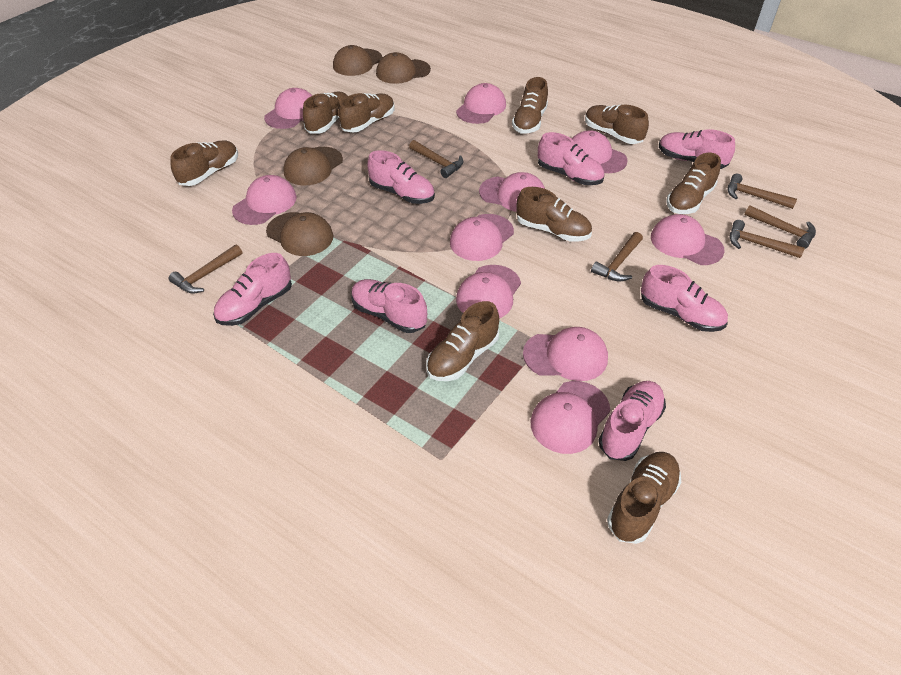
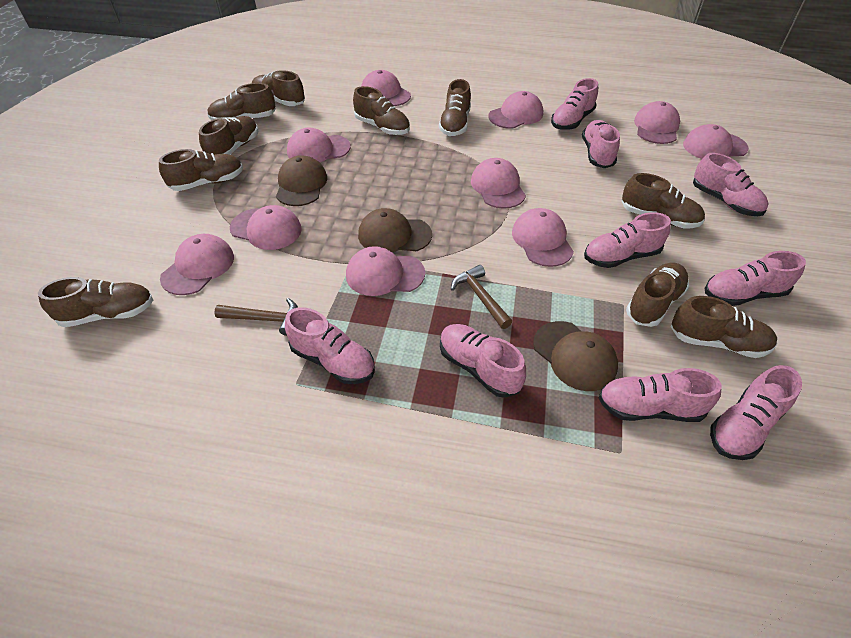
brown cap: [266,212,333,256] [283,147,343,185] [333,45,382,76] [376,52,431,84] = 4 -> [276,155,327,206] [358,208,432,252] [533,321,618,391] = 3
brown hammer: [169,244,242,294] [409,140,463,178] [591,232,643,282] [728,174,797,209] [730,220,805,258] [744,205,816,249] = 6 -> [214,298,298,336] [451,265,512,329] = 2
brown shoe: [170,141,238,186] [303,91,347,134] [339,93,395,133] [427,301,499,381] [512,77,548,134] [516,187,592,242] [585,105,649,144] [607,452,681,544] [667,153,721,214] = 9 -> [38,277,153,327] [159,149,243,191] [199,116,259,155] [207,83,276,120] [252,70,305,106] [353,86,410,135] [439,79,471,136] [622,173,705,228] [626,263,689,327] [671,296,777,358] = 10
pink shoe: [213,253,292,326] [351,279,427,333] [367,150,435,204] [538,132,604,185] [598,381,666,461] [641,265,728,332] [659,129,735,169] = 7 -> [285,307,375,384] [440,324,526,398] [551,78,598,130] [582,120,620,168] [584,212,671,268] [598,368,722,422] [693,153,768,216] [705,251,806,306] [710,365,802,460] = 9

